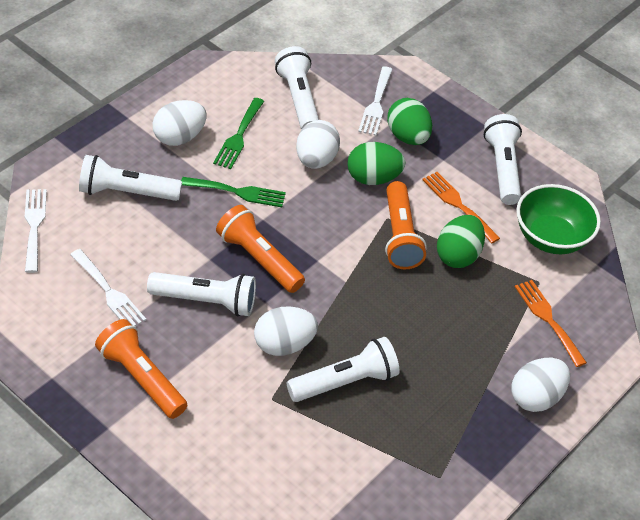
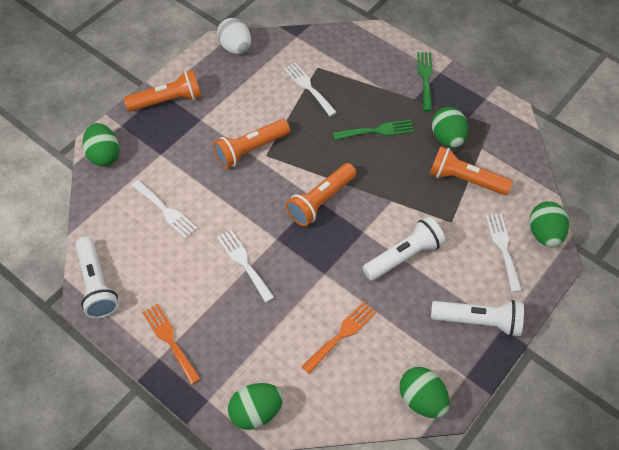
green bowl: [516,184,601,254] = 1 -> none = 0
green egg: [347,142,406,185] [387,98,432,145] [437,215,485,268] = 3 -> [83,123,120,166] [228,383,283,430] [400,367,450,418] [432,107,468,148] [530,201,569,247] = 5
orange flashlight: [95,319,187,419] [216,205,305,293] [385,181,427,269] = 3 -> [124,70,202,112] [213,119,290,169] [286,163,357,226] [430,146,513,195] = 4
white egg: [153,100,206,146] [254,306,318,356] [296,120,340,169] [511,358,570,412] = 4 -> [217,18,251,54] = 1
white flashlight: [79,155,182,201] [147,272,256,317] [275,46,319,129] [287,337,399,402] [484,114,522,205] = 5 -> [76,237,119,319] [363,217,445,281] [431,300,524,337] = 3
white fork: [25,189,47,273] [70,249,146,326] [358,66,393,136] = 3 -> [131,180,198,239] [217,230,274,303] [284,62,337,116] [486,213,522,292] = 4

